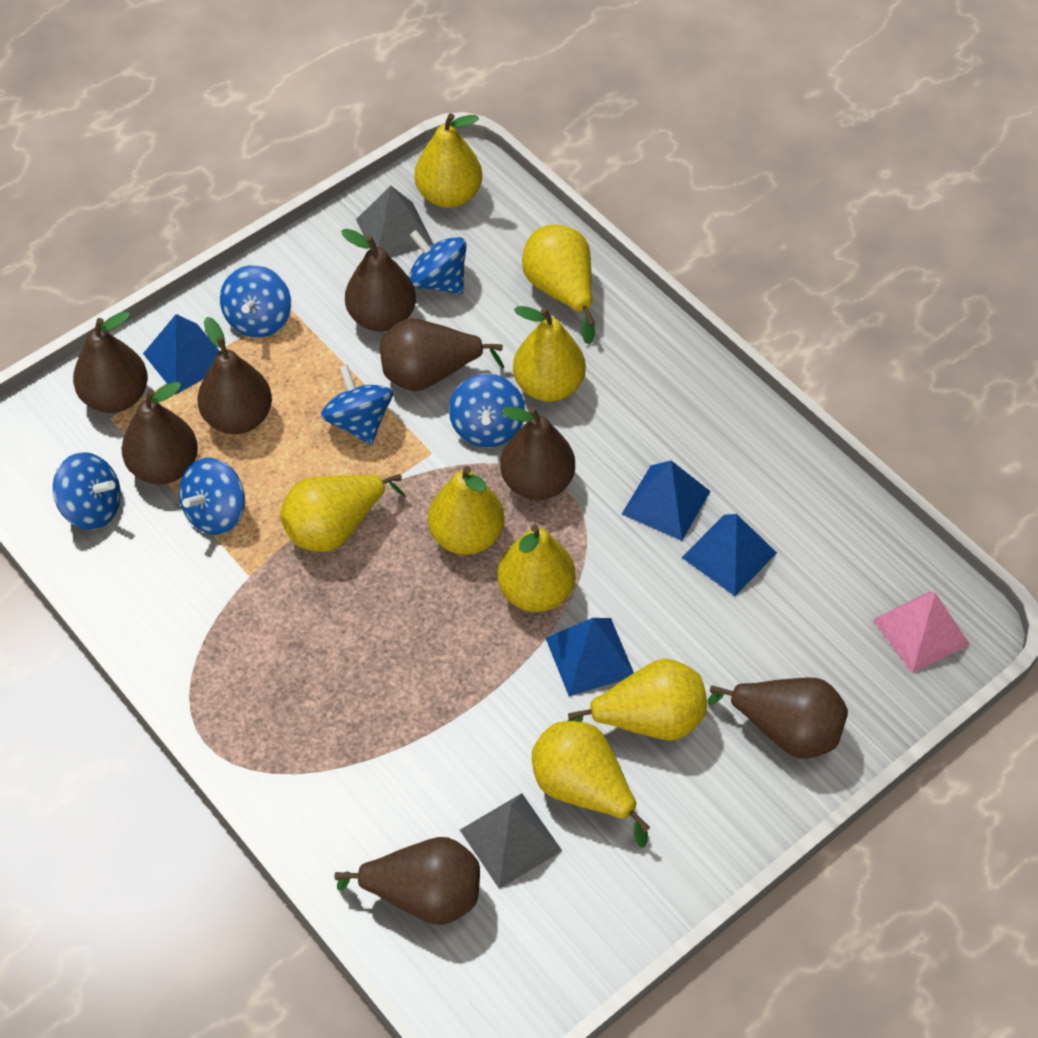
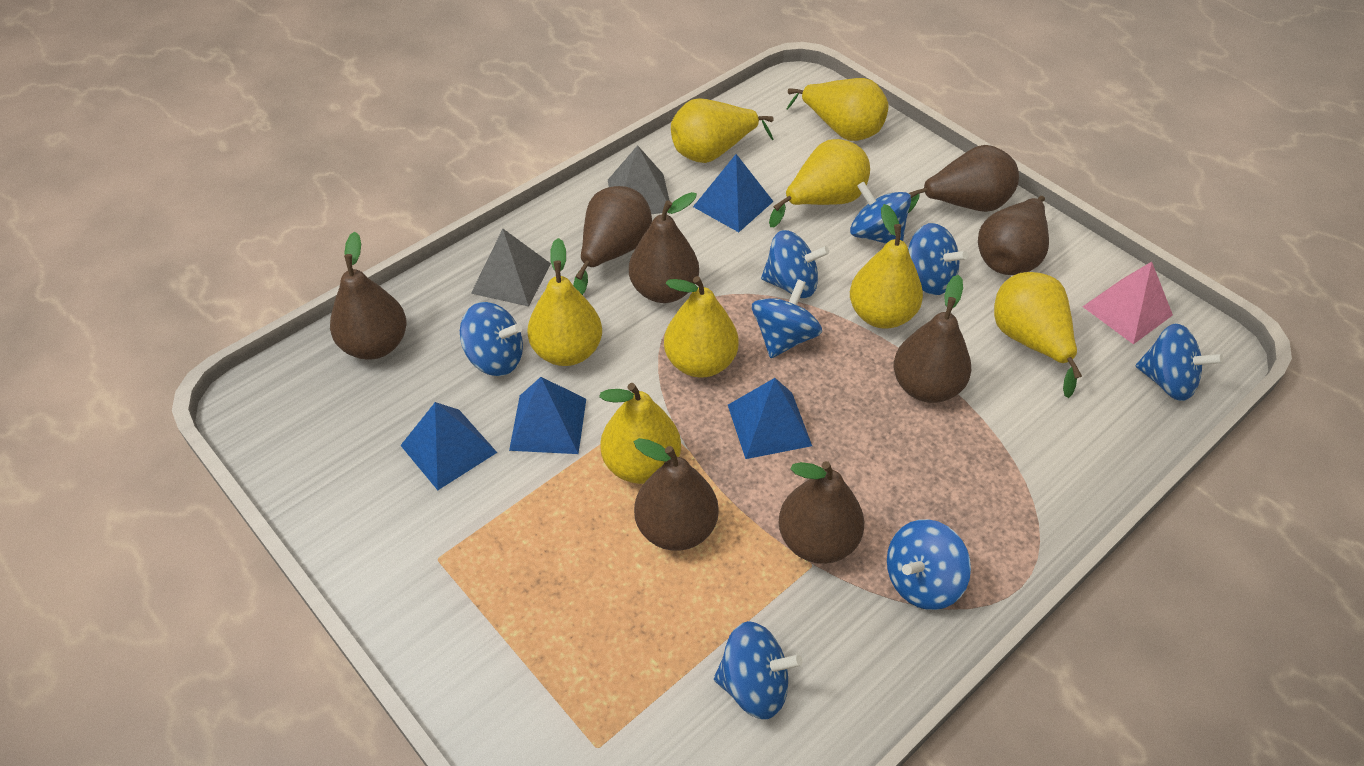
blue spinning top: [53,452,121,530] [179,458,245,535] [220,265,291,338] [321,365,393,445] [409,230,467,294] [449,373,525,448] = 6 -> [460,302,523,376] [714,621,803,719] [752,279,822,358] [761,230,829,298] [850,182,911,244] [887,519,971,610] [908,223,968,295] [1136,323,1224,401] = 8

